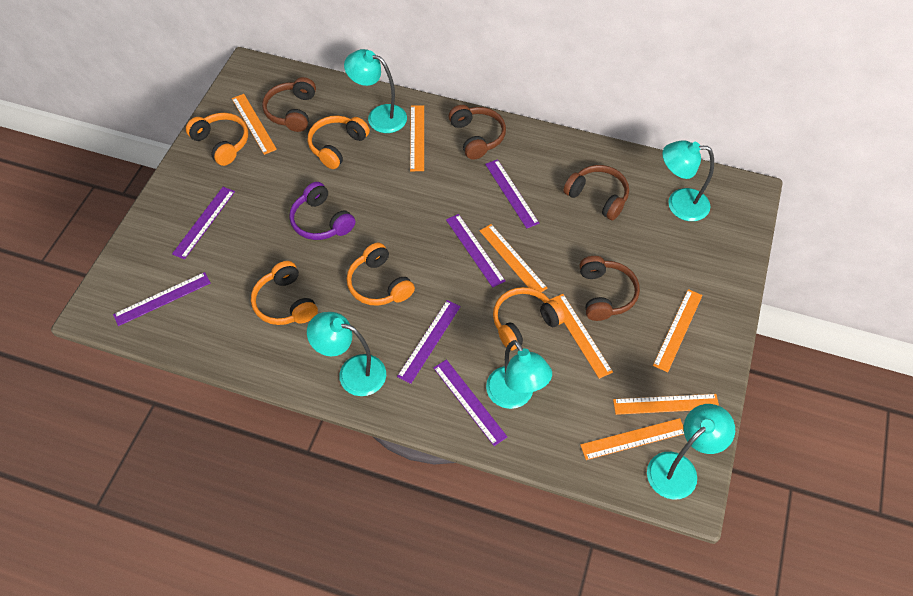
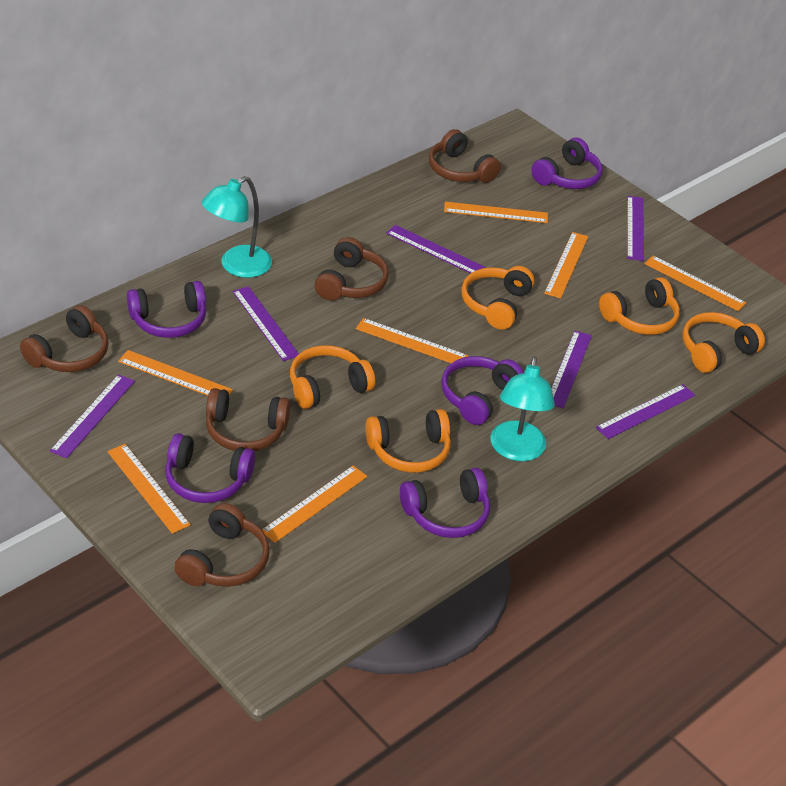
brown headphones: [262,77,316,132] [449,105,506,159] [563,165,629,220] [579,256,640,321] = 4 -> [20,305,109,372] [174,503,270,587] [206,388,290,451] [315,237,389,301] [429,129,501,183] = 5
purple headphones: [289,182,355,240] = 1 -> [127,281,206,338] [165,433,255,503] [400,468,490,538] [441,356,524,425] [531,138,603,189] = 5
turquoise lamp: [307,312,386,396] [344,49,407,133] [486,340,552,409] [647,404,735,500] [662,140,714,221] = 5 -> [201,176,272,278] [491,356,555,461] = 2

